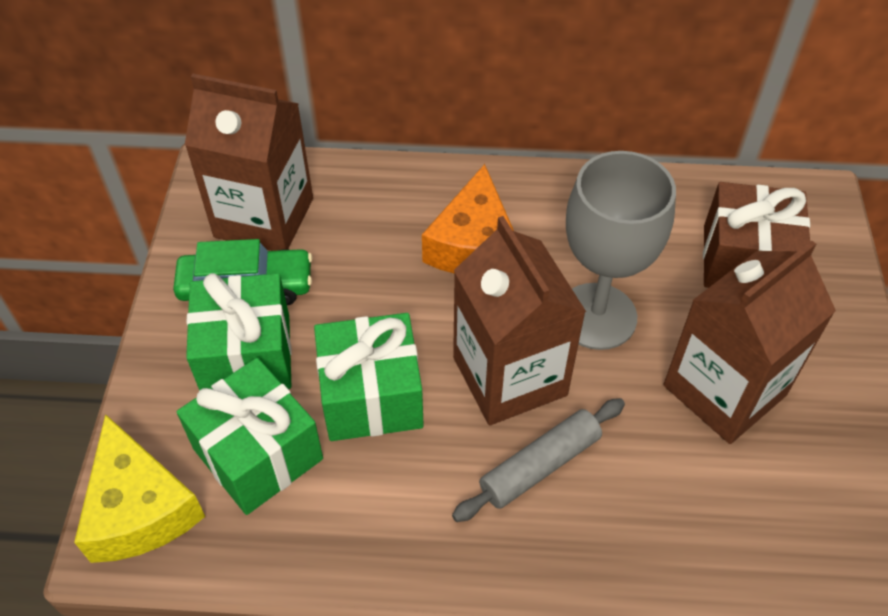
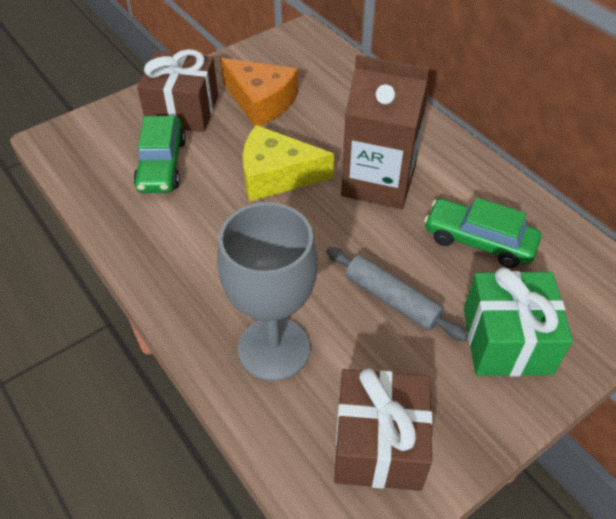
brown carton: [185,74,313,251] [453,216,586,425] [663,241,836,444] = 3 -> [341,55,430,209] = 1
brown gift: [703,182,810,288] = 1 -> [137,49,218,132] [334,368,433,491] = 2
green car: [173,239,313,305] = 1 -> [133,116,186,193] [424,198,541,268] = 2
green gift: [177,358,323,515] [186,273,292,391] [314,313,424,441] = 3 -> [464,268,573,377] = 1

